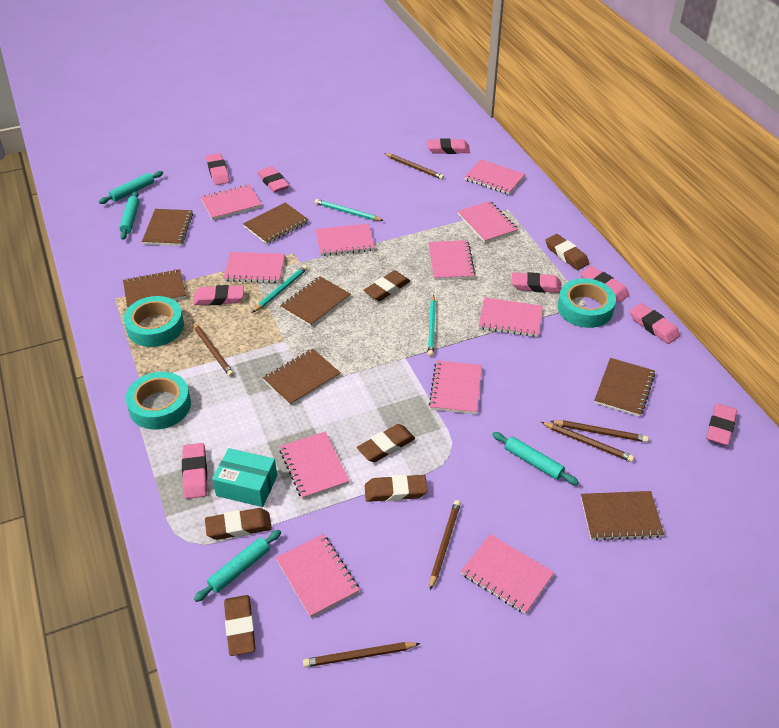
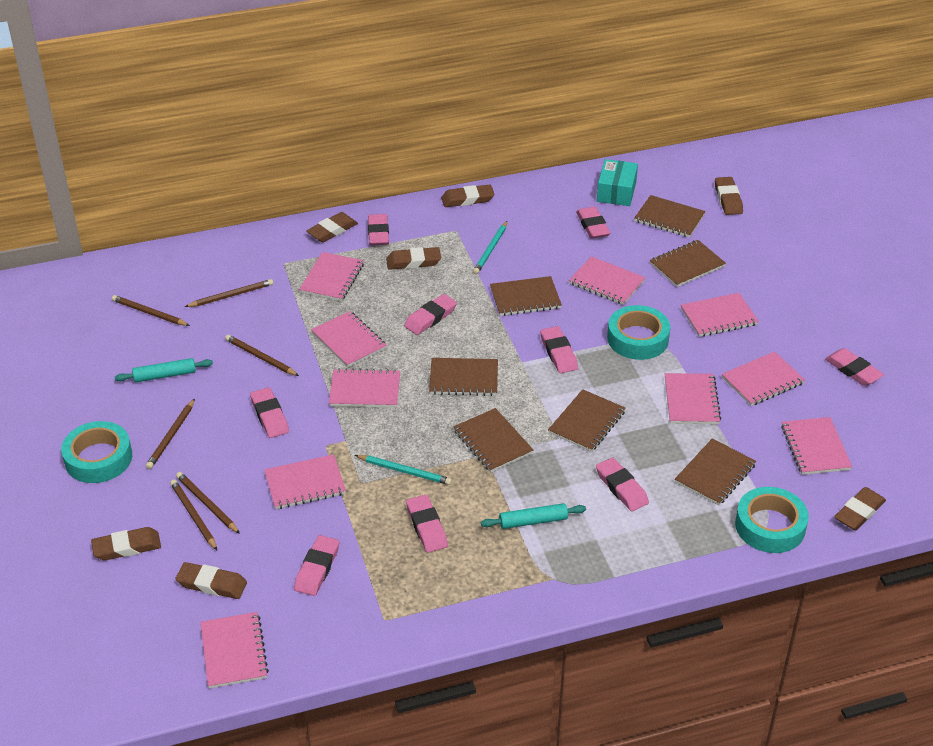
brown eraser: [205,508,272,540] [224,595,255,656] [357,424,415,462] [363,271,410,301] [365,474,428,502] [546,234,589,270] = 6 -> [91,527,161,561] [176,562,247,599] [306,212,358,242] [386,247,441,270] [441,184,494,207] [715,177,743,215] [834,487,886,530] = 7
pink notebook: [201,184,262,220] [223,252,285,283] [276,534,360,618] [279,432,350,499] [316,224,375,256] [428,240,476,280] [429,361,482,414] [458,201,518,243] [461,534,554,614] [464,159,525,195] [479,298,543,337] = 11 -> [200,612,269,689] [264,454,346,509] [299,252,364,301] [311,311,387,367] [329,368,400,408] [569,256,646,305] [665,373,721,424] [681,293,759,337] [722,352,805,406] [781,417,852,475] = 10
turquoise pencil: [252,265,308,313] [315,199,384,221] [428,295,436,357] = 3 -> [355,455,452,485] [473,221,507,274] = 2
turquoise rolling pin: [99,171,163,204] [119,191,139,240] [194,530,281,602] [492,432,578,485] = 4 -> [115,358,213,382] [481,503,586,529] = 2

